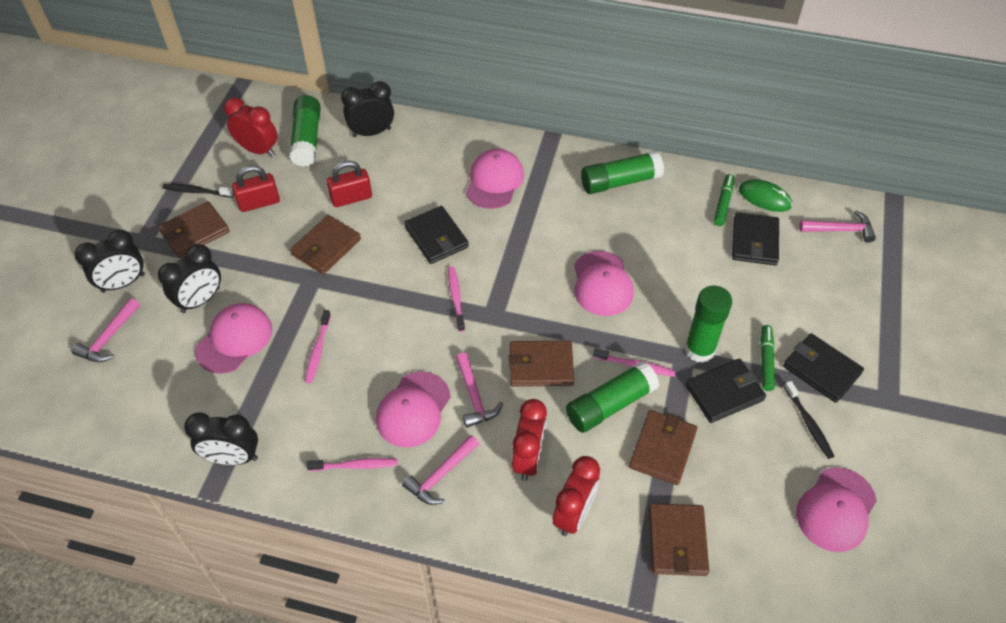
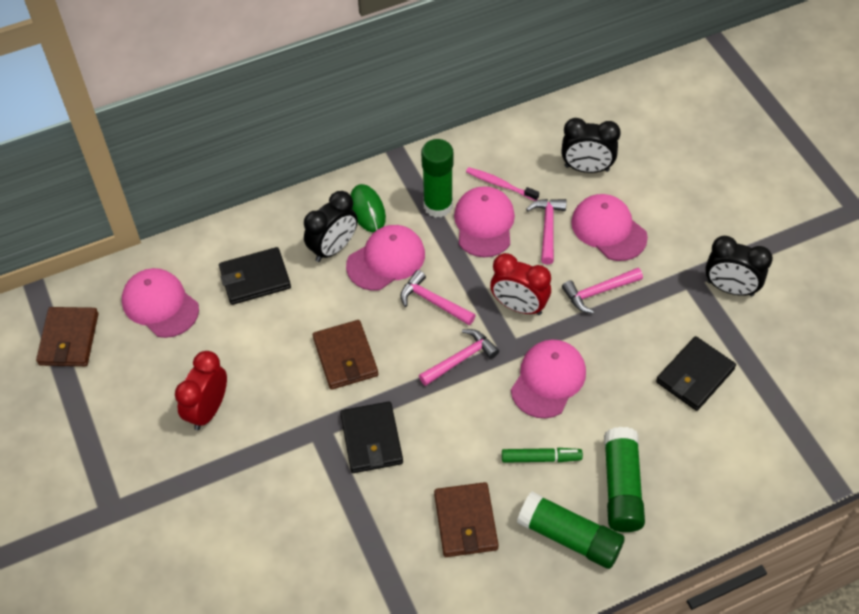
black clock: [75,229,145,293] [158,244,221,313] [184,412,258,465] [341,81,394,137] = 4 -> [304,191,358,262] [561,118,621,173] [705,236,773,296] = 3
black toothbrush: [162,184,234,197] [784,381,834,459] = 2 -> none = 0
black wallet: [404,206,469,264] [685,359,766,423] [732,212,779,265] [783,333,864,403] = 4 -> [219,247,291,305] [340,402,403,473] [656,336,736,411] = 3
brown wallet: [158,201,230,257] [290,215,361,274] [508,341,574,386] [629,410,697,485] [649,503,709,576] = 5 -> [36,307,99,366] [313,320,378,390] [434,482,498,557] = 3
green glue stick: [289,95,321,167] [566,361,659,433] [581,151,664,194] [685,285,732,363] = 4 -> [421,139,453,218] [517,492,625,569] [604,427,645,532] = 3
green marker: [714,174,734,226] [761,325,775,391] = 2 -> [502,448,583,463] = 1
pink toothbrush: [305,310,331,383] [306,458,397,471] [448,266,465,332] [593,348,676,377] = 4 -> [466,167,539,201] = 1
red clock: [224,97,278,157] [512,399,547,481] [553,456,600,536] = 3 -> [175,351,227,430] [490,253,551,315] = 2
red padlock: [232,165,280,212] [327,160,372,207] = 2 -> none = 0

